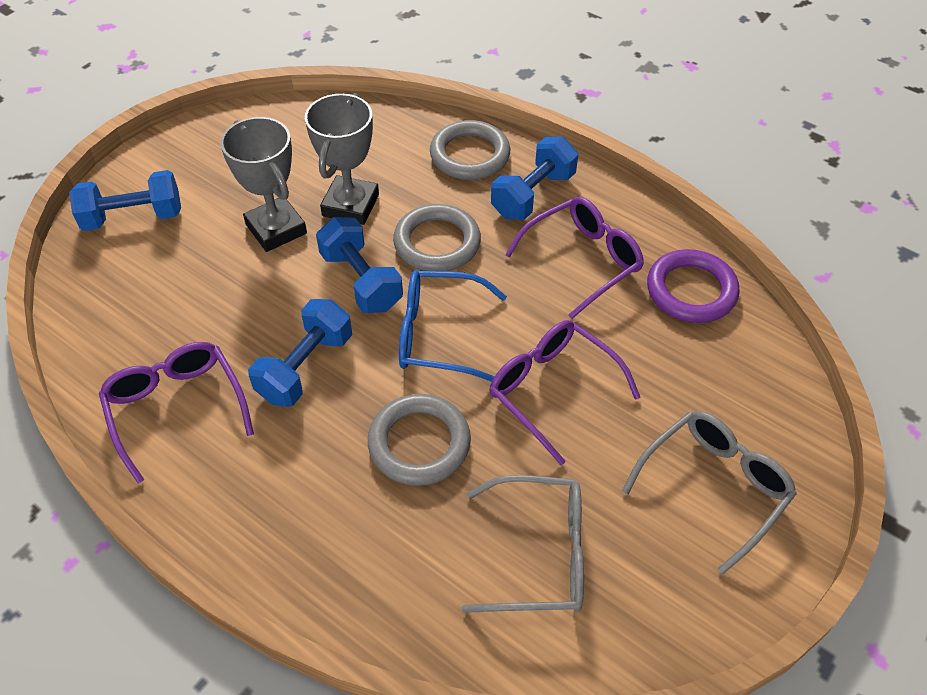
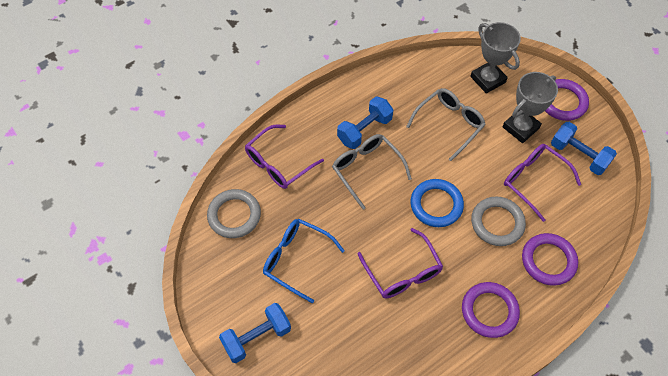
blue dumbbell: [69,170,181,231] [248,299,352,407] [316,217,403,313] [491,137,578,220] = 4 -> [219,303,291,363] [337,97,394,149] [551,122,617,175] = 3
blue ring: none = 0 -> [410,179,464,227] = 1
grey ring: [368,394,471,486] [393,204,481,271] [430,120,510,180] = 3 -> [207,189,261,238] [471,196,526,246] = 2
purple ring: [647,249,740,323] = 1 -> [462,282,520,338] [522,233,578,286] [545,79,589,121] = 3

